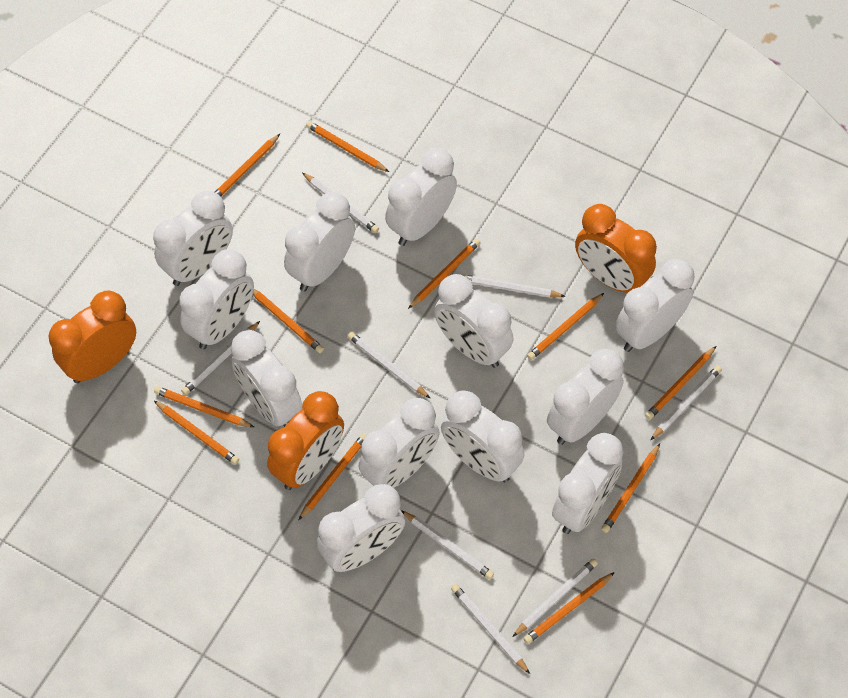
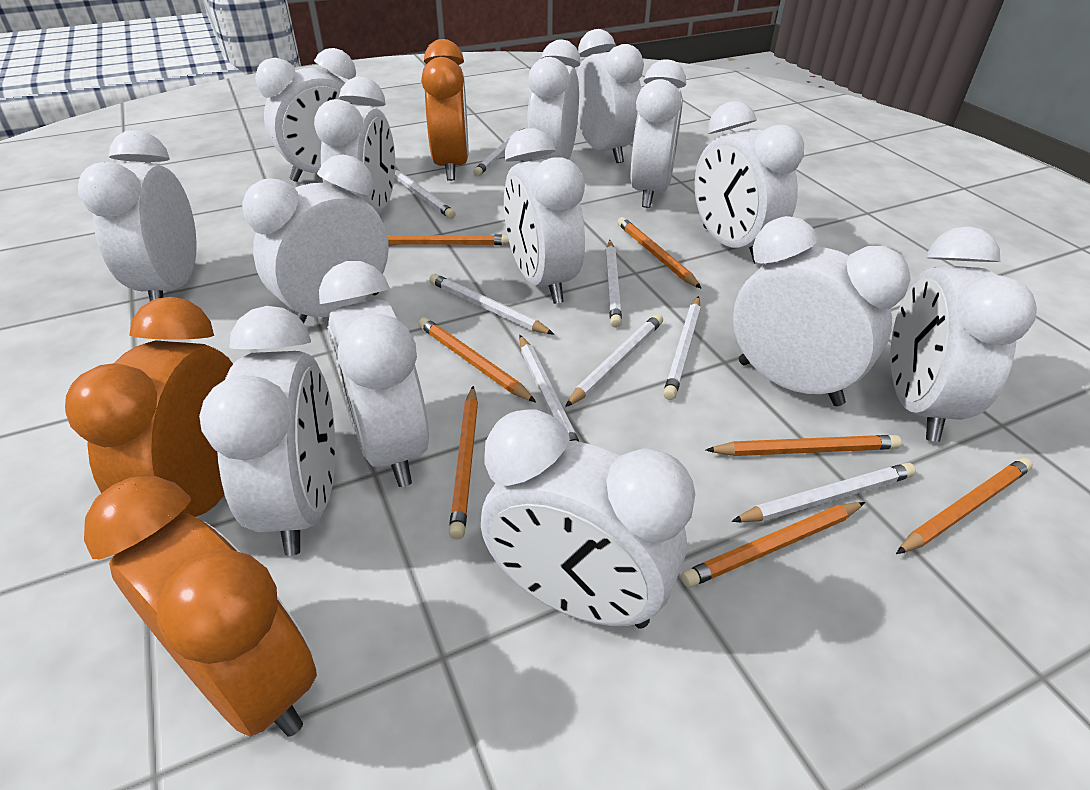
orange pencil: [153,400,239,465] [154,386,254,427] [215,134,280,196] [253,289,324,353] [298,433,367,521] [306,121,389,172] [408,238,481,309] [523,572,615,644] [527,293,604,360] [601,444,660,533] [645,346,716,420] = 11 -> [387,235,510,245] [419,317,536,402] [449,386,478,539] [617,217,702,289] [681,502,865,588] [706,435,902,456] [896,458,1033,554] = 7
white clock: [153,191,233,286] [179,249,254,349] [231,330,303,427] [284,192,355,291] [317,484,405,572] [359,398,440,488] [385,148,457,246] [434,274,513,368] [441,390,524,482] [547,349,624,445] [552,433,624,534] [615,259,694,352] = 12 -> [78,130,197,301] [199,306,335,556] [242,154,389,323] [255,48,357,182] [314,77,395,215] [319,261,429,487] [481,409,695,629] [504,128,585,304] [527,40,580,161] [577,29,644,163] [631,59,686,208] [694,101,804,264] [733,216,911,406] [890,226,1037,442] = 14

